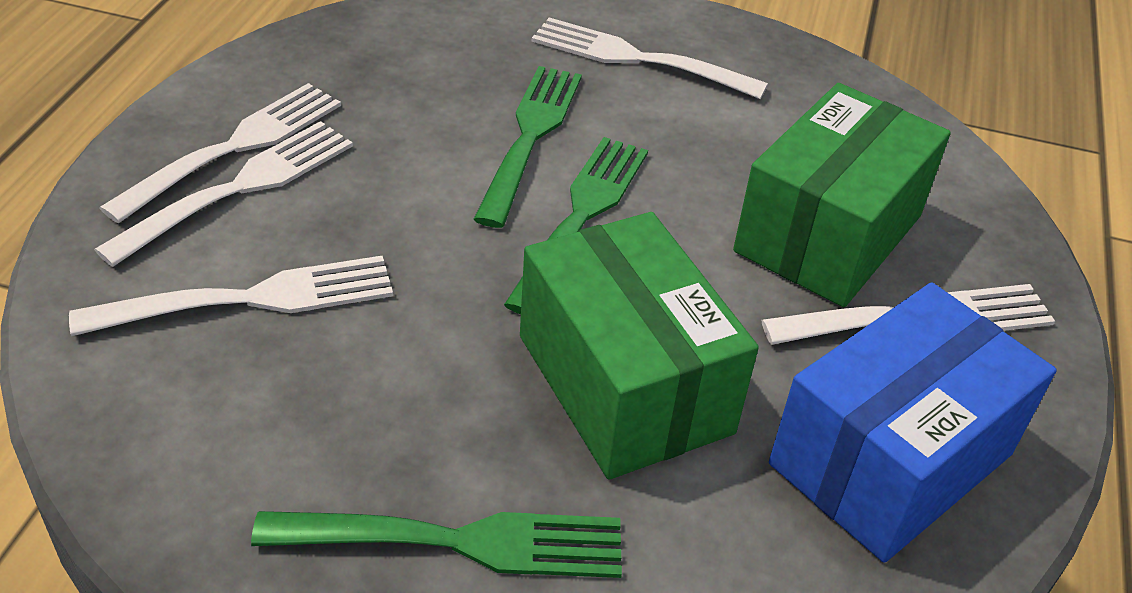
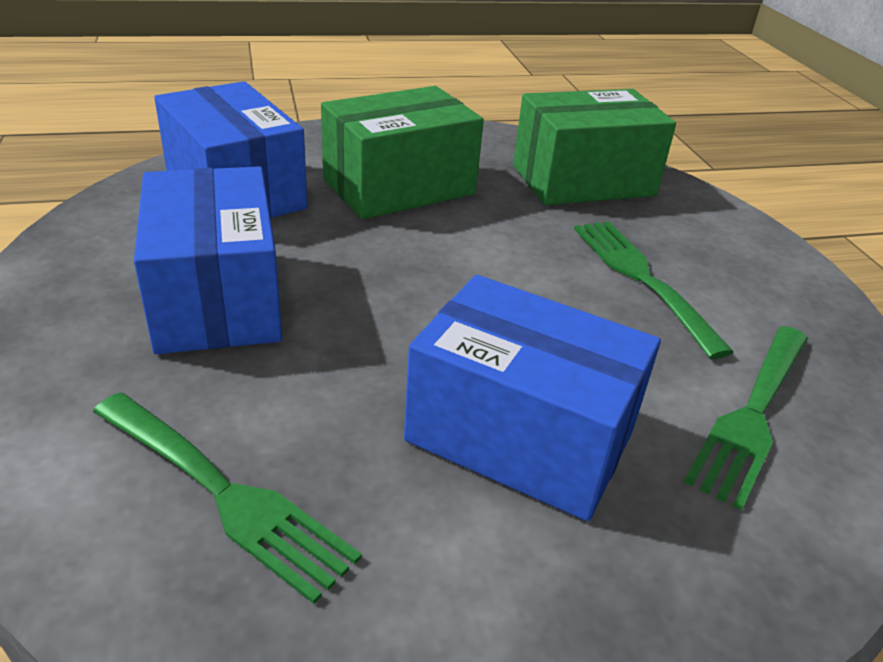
blue box: [769,282,1057,563] = 1 -> [134,166,282,354] [154,81,307,218] [404,275,661,521] = 3
white fork: [69,256,393,336] [94,121,353,267] [99,83,341,223] [532,18,768,99] [761,284,1055,345] = 5 -> none = 0

